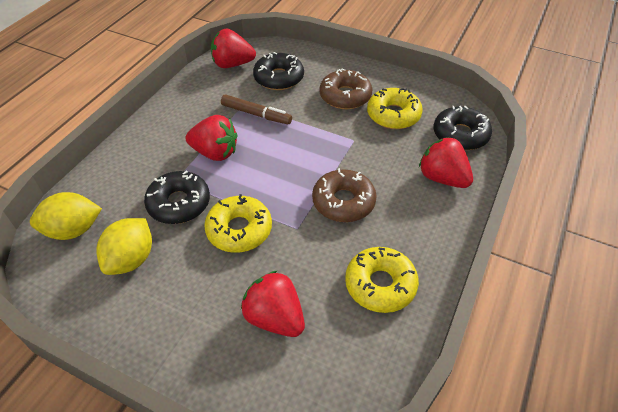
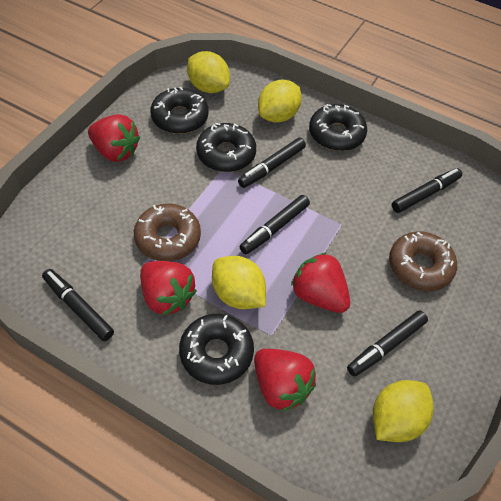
black donut: [144,170,210,224] [253,52,304,90] [434,106,492,150] = 3 -> [150,87,208,134] [179,314,254,385] [196,123,256,172] [309,104,367,151] = 4
black marker: none = 0 -> [42,269,114,341] [238,138,306,188] [240,195,310,254] [347,311,428,377] [392,168,462,213] = 5
brown marker: [221,94,292,124] = 1 -> none = 0
yellow donut: [204,194,272,253] [345,247,419,313] [367,88,423,129] = 3 -> none = 0
yellow lemon: [30,192,102,240] [96,218,152,275] = 2 -> [187,51,230,93] [212,256,266,309] [258,80,302,123] [373,380,434,442] = 4

